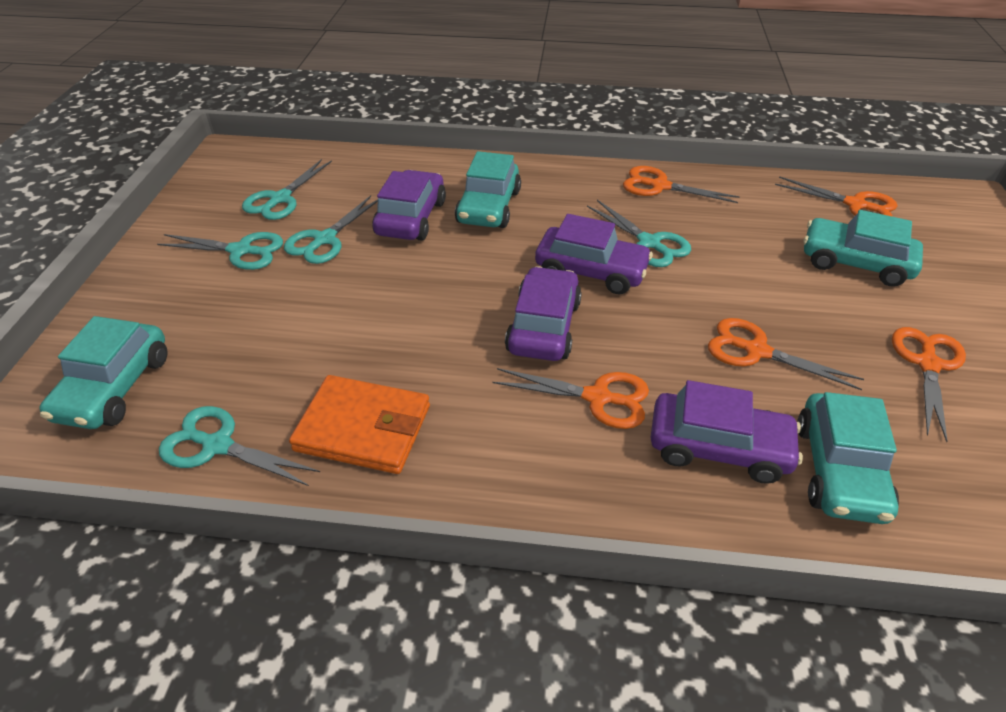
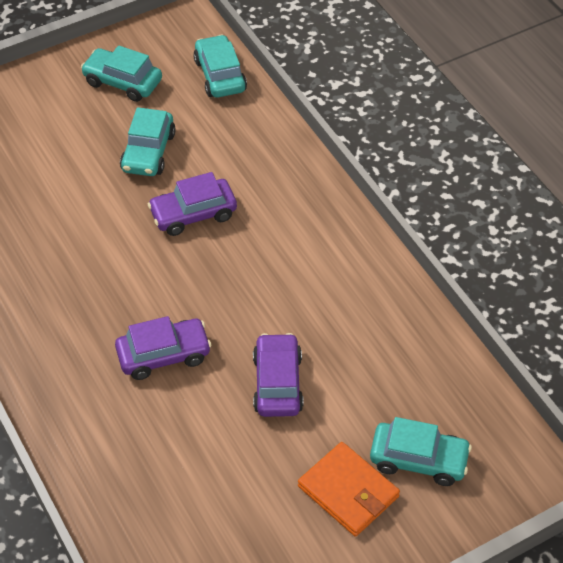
orange scissors: [493,368,649,429] [623,166,740,203] [708,318,864,390] [775,176,897,217] [892,327,966,442] = 5 -> none = 0
purple car: [372,170,446,241] [505,266,582,361] [535,214,653,294] [650,380,803,484] = 4 -> [115,316,212,380] [148,172,237,236] [253,333,304,417] = 3
turquoise scissors: [157,232,283,270] [159,406,320,486] [242,159,332,220] [284,195,378,264] [587,200,691,267] = 5 -> none = 0

